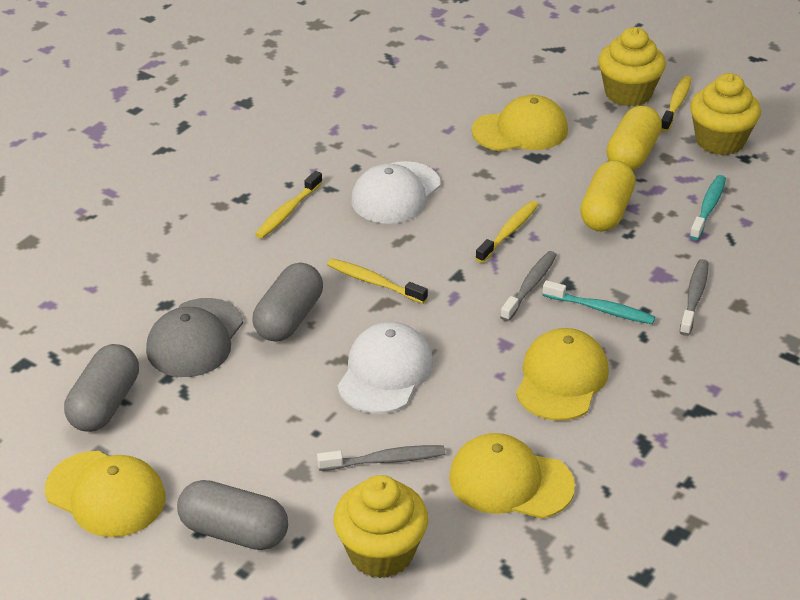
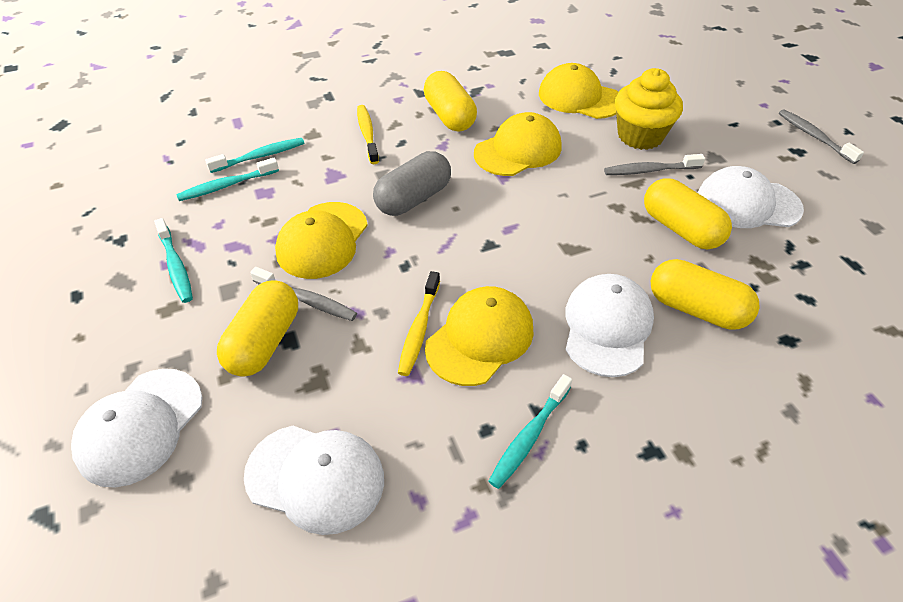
grey cap: [146,298,243,377] = 1 -> none = 0
grey capsule: [64,344,139,432] [177,480,288,550] [253,263,323,342] = 3 -> [373,151,451,216] = 1
turquoise toothbrush: [543,280,655,324] [690,175,726,240] = 2 -> [154,218,193,303] [176,158,279,201] [205,138,304,173] [488,374,572,489] = 4
white cap: [337,322,433,414] [351,161,441,224] = 2 -> [71,369,202,488] [244,426,384,535] [565,274,654,377] [698,166,804,228] = 4
yellow capsule: [580,160,635,232] [606,106,662,170] = 2 -> [217,281,298,377] [424,71,477,132] [644,178,732,249] [651,259,760,330] = 4
yellow cupcake: [334,475,428,578] [598,27,666,107] [690,73,761,155] = 3 -> [615,68,683,150] = 1
yellow toothbrush: [255,171,323,239] [327,259,428,304] [475,201,539,263] [661,76,691,132] = 4 -> [357,105,379,164] [398,271,440,376] = 2

